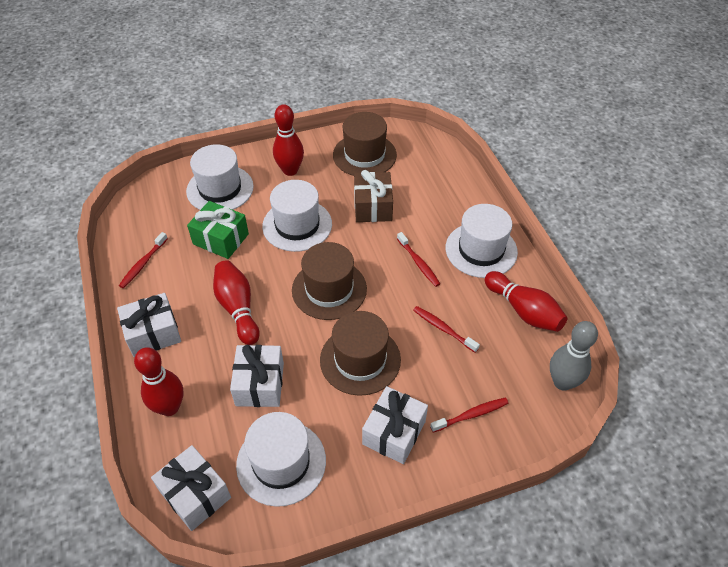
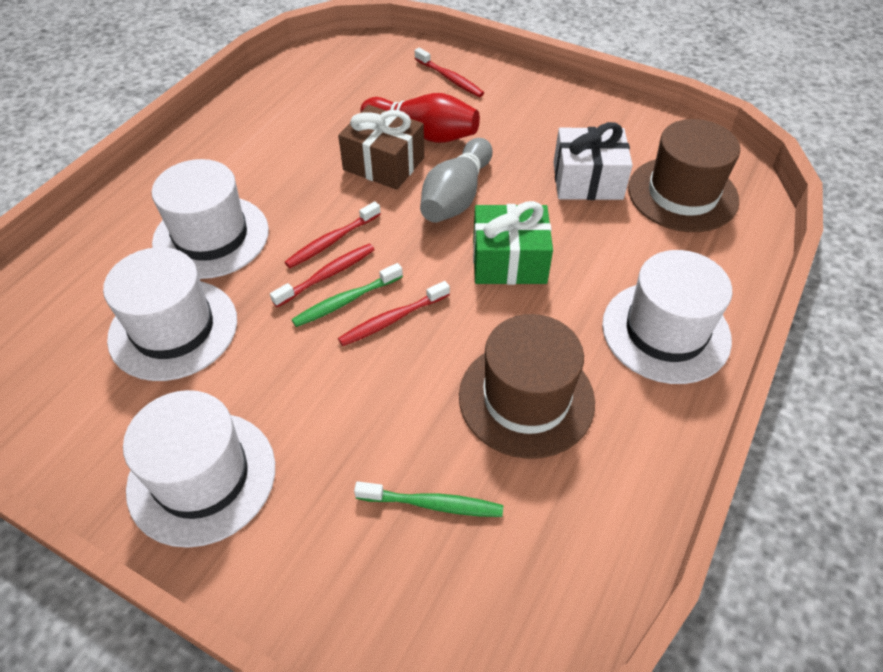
brown hat: [292,242,367,320] [320,311,401,396] [333,112,397,176] = 3 -> [459,314,595,459] [628,119,740,232] = 2
green toothbrush: none = 0 -> [292,263,403,327] [354,482,503,517] = 2
red bowling pin: [134,347,183,416] [213,260,260,345] [273,104,304,176] [485,271,568,332] = 4 -> [360,93,480,143] = 1
white gift: [117,293,181,357] [151,445,231,531] [230,345,284,407] [362,386,428,464] = 4 -> [554,122,633,200] = 1

